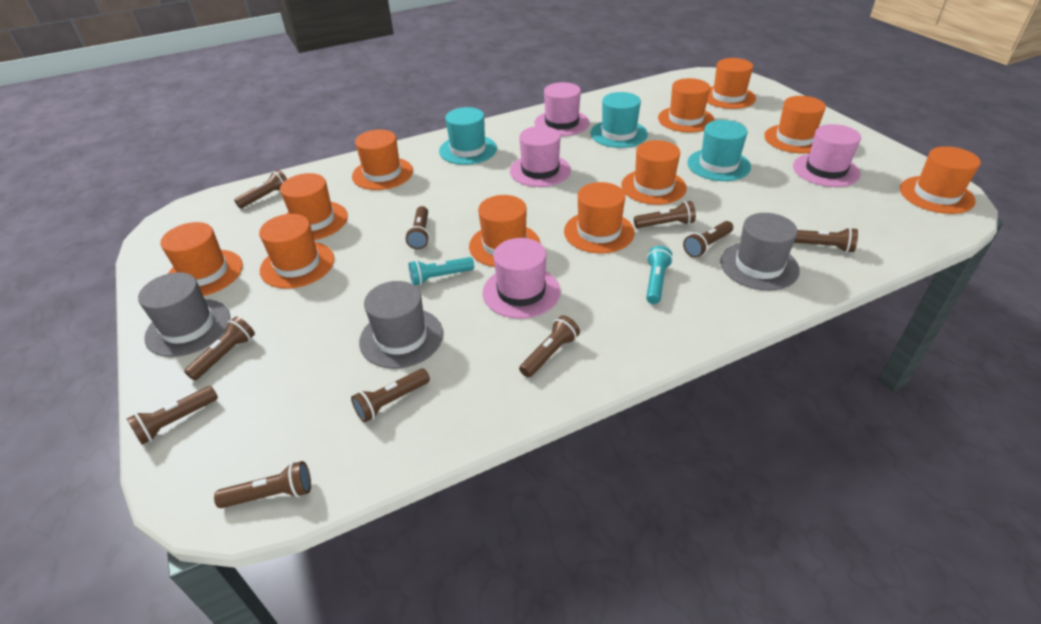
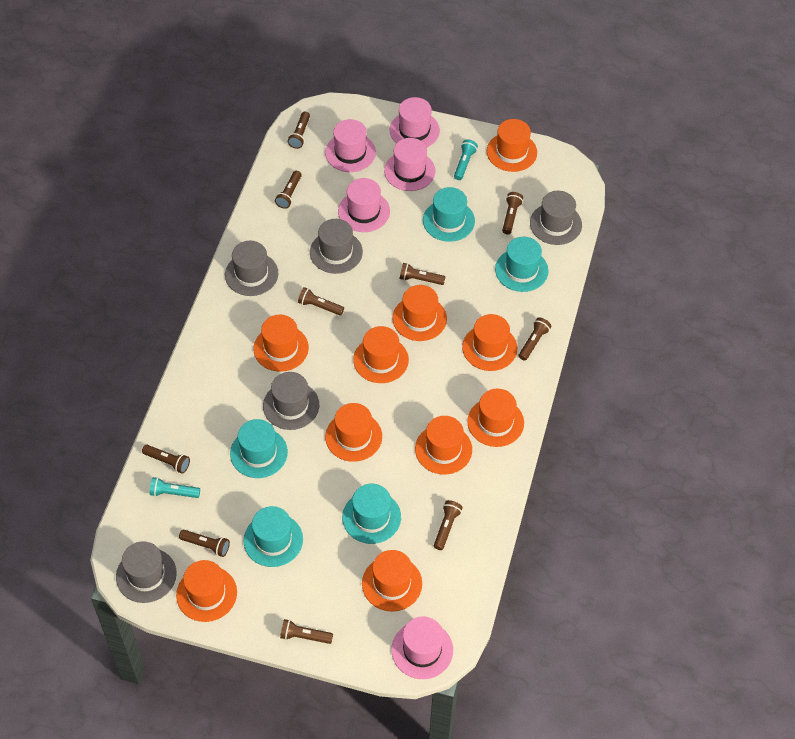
grey hat: [138,272,230,357] [359,281,443,369] [720,213,800,291] = 3 -> [116,541,177,603] [225,241,278,296] [263,372,319,430] [310,219,363,274] [530,191,582,245] = 5
orange hat: [160,222,243,296] [259,214,334,289] [280,173,348,240] [352,130,413,190] [469,195,540,267] [564,182,635,254] [621,140,687,205] [658,78,714,132] [707,58,756,109] [764,96,826,153] [900,146,981,214] = 11 -> [176,560,237,622] [253,315,309,372] [325,403,382,462] [353,326,409,383] [362,550,422,612] [392,285,447,341] [415,416,472,475] [462,314,517,371] [467,389,524,447] [487,119,537,172] = 10
pink hat: [483,238,561,319] [510,126,571,187] [535,82,590,136] [793,124,861,187] = 4 -> [325,119,376,172] [338,178,390,232] [384,138,435,191] [389,97,440,147] [392,617,453,679] = 5
turquoise hat: [439,107,497,165] [590,92,648,148] [687,120,751,181] = 3 -> [230,419,288,478] [244,506,303,567] [342,484,401,544] [423,187,475,242] [495,237,549,292] = 5

